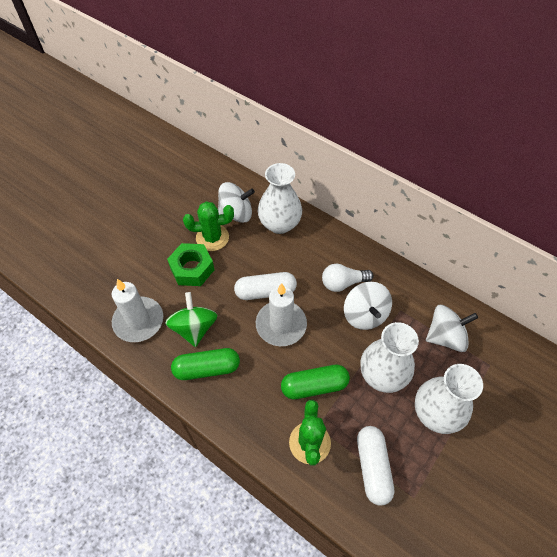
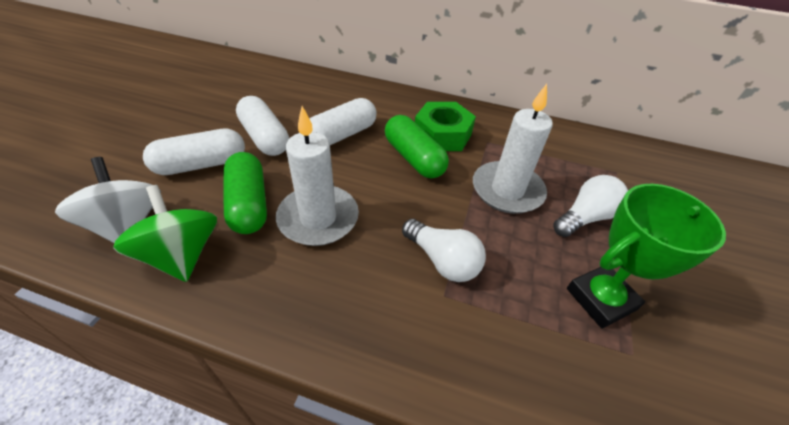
green cactus: [183,201,234,251] [289,400,331,465] = 2 -> none = 0
green trophy: none = 0 -> [567,184,726,328] = 1
white capsule: [234,272,297,300] [357,426,394,505] = 2 -> [143,129,245,175] [236,96,289,156] [310,98,377,145] = 3
white light bulb: [322,264,374,292] = 1 -> [402,219,486,282] [553,175,628,237] = 2
white spinning top: [218,182,255,223] [344,282,392,330] [426,305,478,352] = 3 -> [55,157,161,243] = 1
white vase: [258,163,302,234] [360,322,419,393] [415,364,483,434] = 3 -> none = 0

